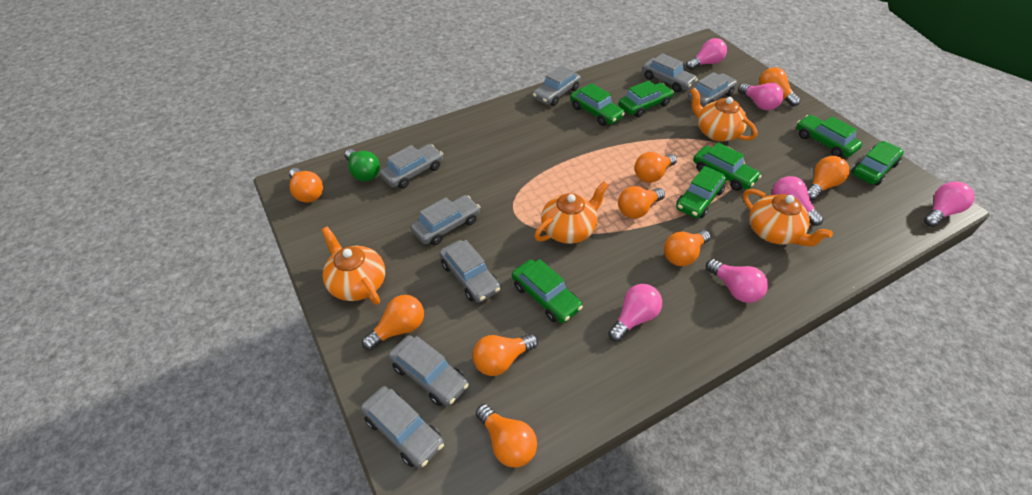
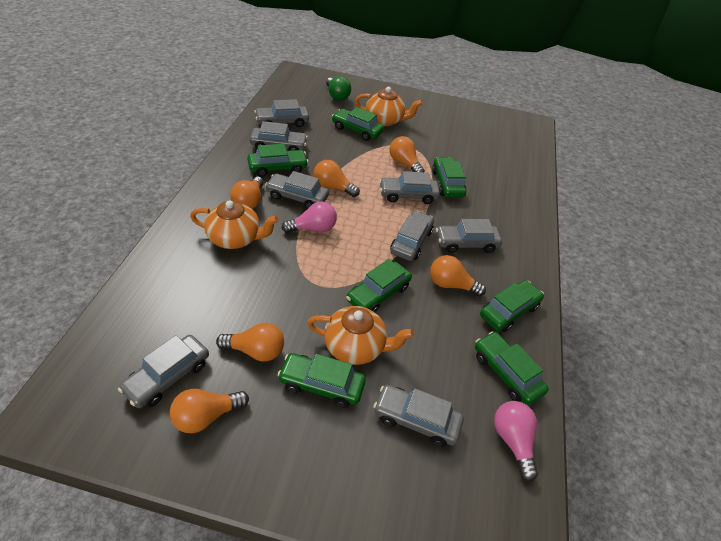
orange light bulb: [289,168,323,203] [362,295,424,350] [472,334,538,376] [476,404,537,468] [618,186,665,219] [635,152,677,183] [664,230,711,266] [759,67,801,107] [807,156,850,201] = 9 -> [170,389,249,433] [216,323,284,361] [230,177,264,209] [314,160,360,197] [390,136,425,172] [430,255,486,297] = 6
orange teapot: [322,227,385,305] [534,182,609,244] [690,88,757,142] [743,189,833,246] = 4 -> [190,200,279,249] [307,306,414,365] [355,87,423,126] = 3
pink light bulb: [608,284,662,342] [686,38,727,70] [706,259,768,303] [738,83,784,110] [772,176,824,226] [924,181,975,227] = 6 -> [282,202,337,233] [494,401,538,482] = 2

